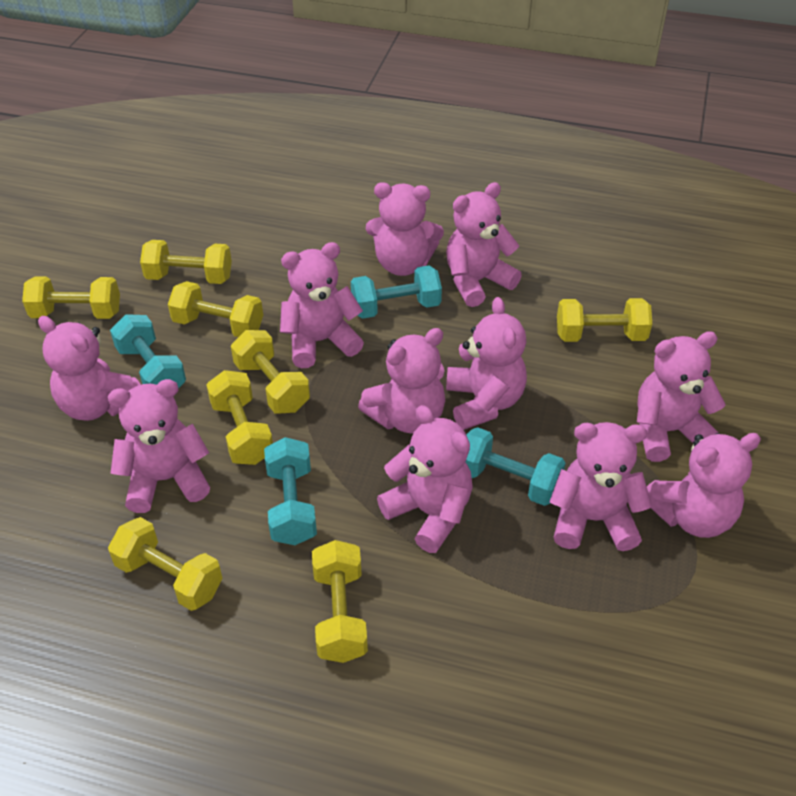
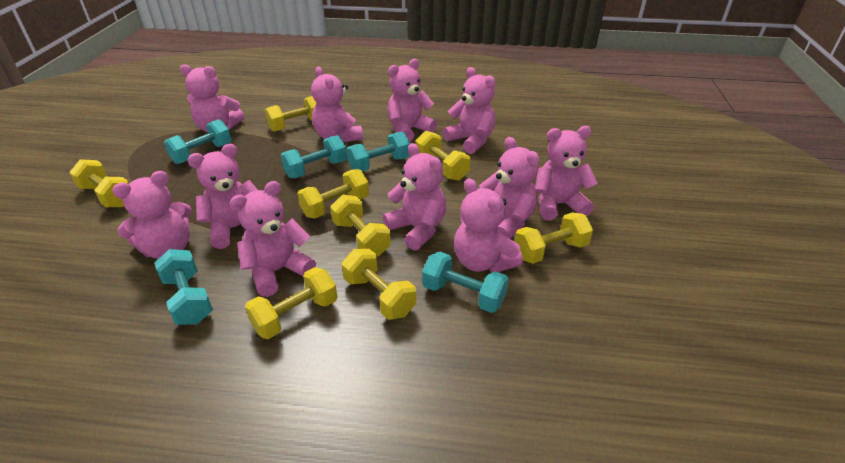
turquoise dumbbell: [110,314,186,388] [264,437,317,545] [351,265,442,319] [466,427,566,506] = 4 -> [154,249,213,325] [164,119,231,164] [281,135,347,178] [346,132,410,172] [422,252,509,313] = 5

